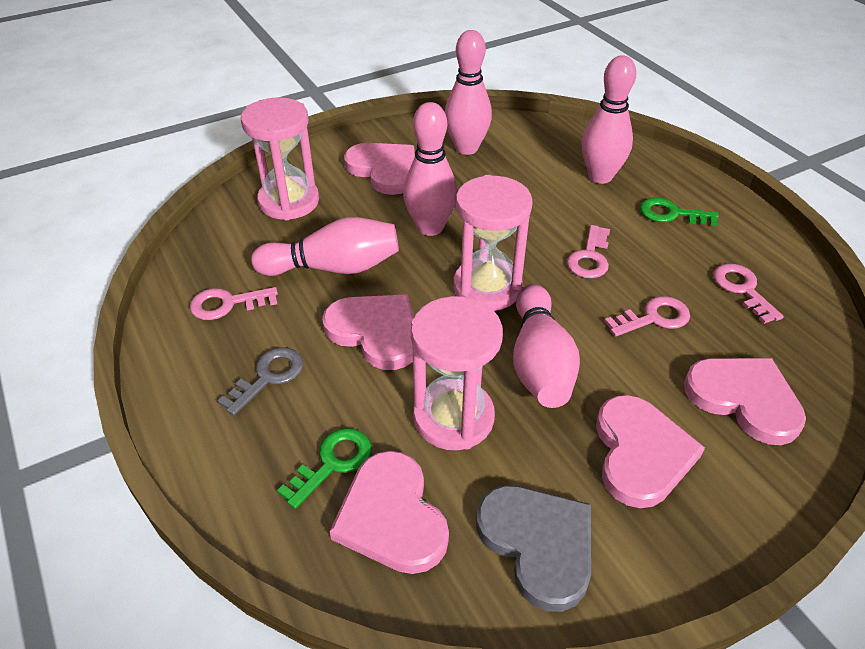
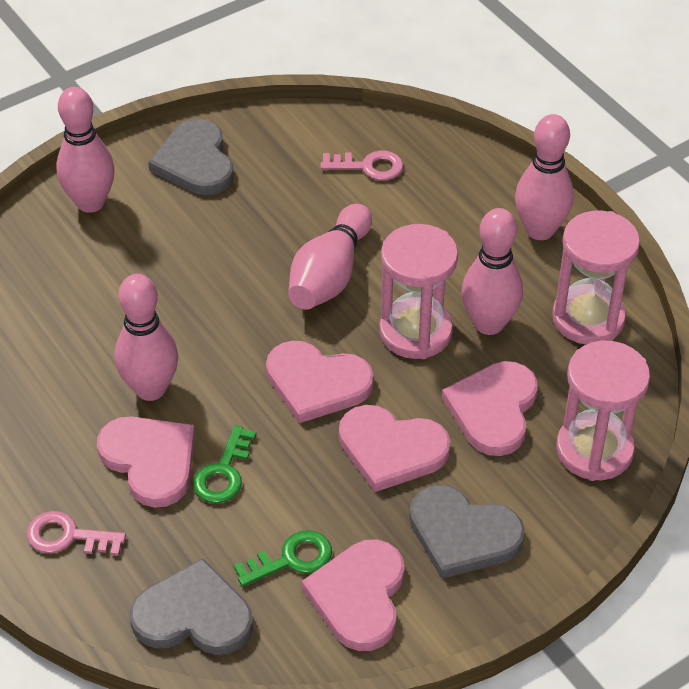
grey heart: [476,485,591,612] = 1 -> [130,558,253,655] [148,119,233,195] [409,485,525,579] = 3
grey key: [217,347,303,416] = 1 -> none = 0
pink key: [190,287,278,320] [567,225,610,278] [604,296,690,337] [714,263,784,324] = 4 -> [27,511,126,556] [321,151,403,181] = 2

